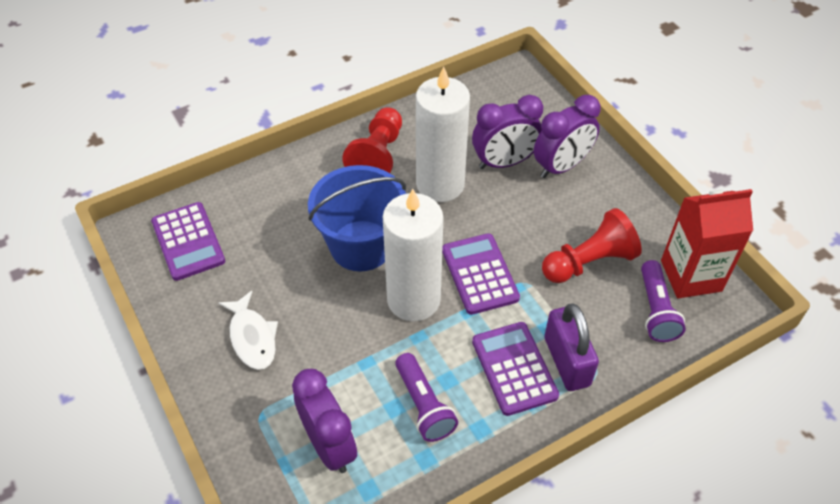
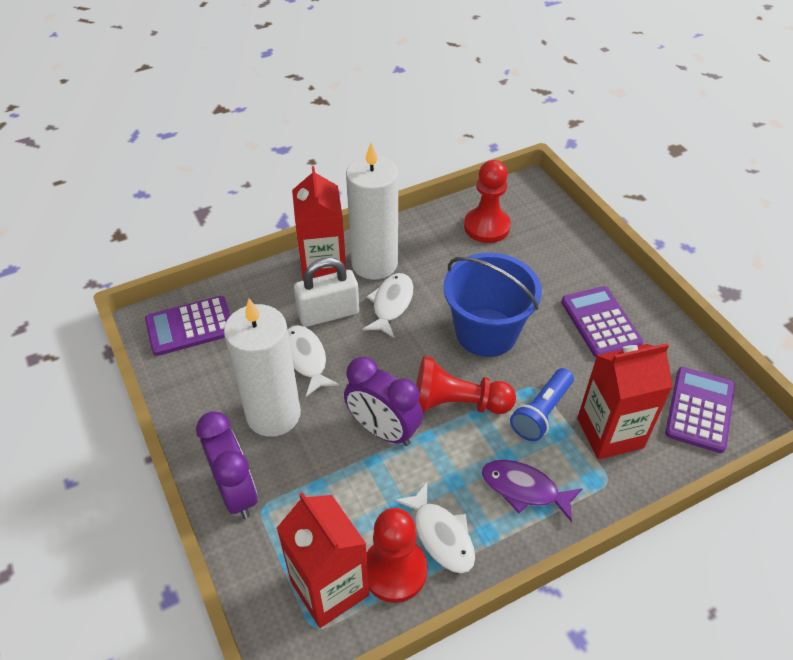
blue flashlight: none = 0 -> [510,368,574,441] = 1
purple clock: [292,369,357,473] [472,95,543,169] [534,95,601,178] = 3 -> [196,411,258,519] [344,357,423,446] = 2
purple fish: none = 0 -> [482,460,583,522] = 1
purple flashlight: [395,353,458,442] [641,260,686,342] = 2 -> none = 0
purple padlock: [544,303,599,391] = 1 -> none = 0
red carton: [661,189,753,298] = 1 -> [277,492,369,628] [292,166,346,281] [577,343,673,460] = 3
red pawn: [342,107,402,173] [542,208,642,283] = 2 -> [366,508,427,603] [416,356,516,414] [464,160,511,243] = 3
white fish: [218,291,278,370] = 1 -> [288,325,339,397] [363,273,413,338] [395,482,475,574] = 3
white padlock: none = 0 -> [294,257,359,327] = 1

